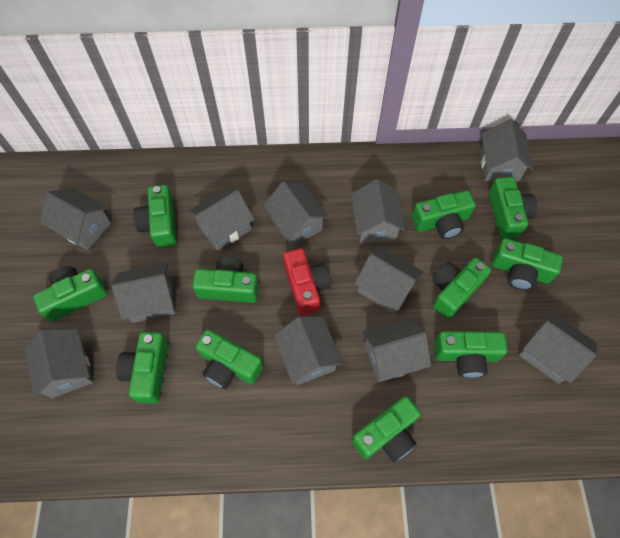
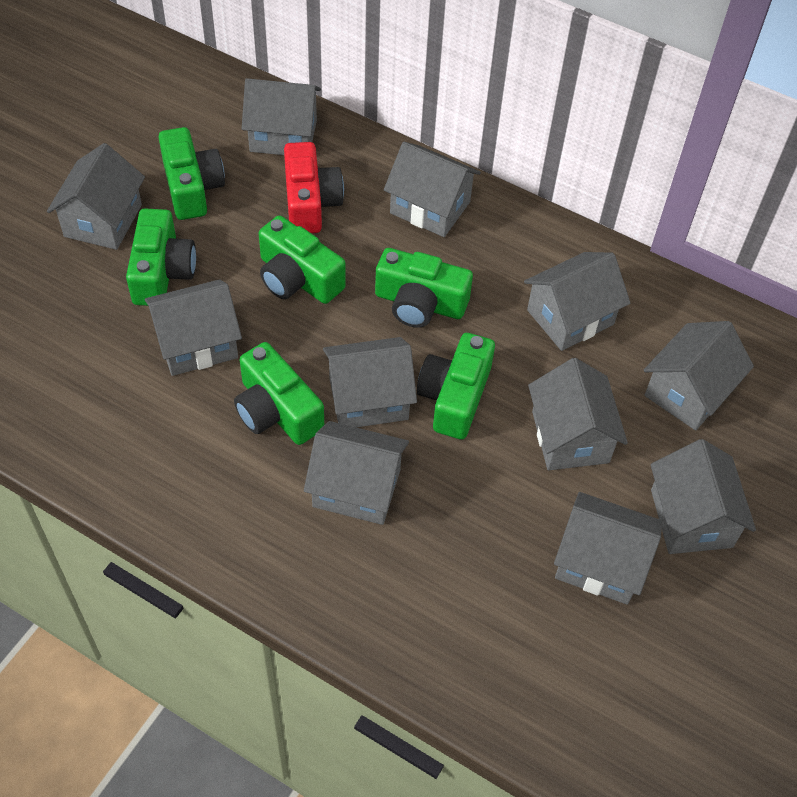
green camera: [33,266,107,322] [116,332,168,404] [133,185,177,248] [192,257,259,303] [195,329,263,389] [352,396,421,462] [412,190,476,239] [432,257,491,319] [434,331,508,378] [488,177,537,239] [492,238,563,290] = 11 -> [126,209,196,306] [159,127,225,220] [234,342,324,445] [259,215,346,304] [375,248,473,328] [417,333,495,440] = 6

